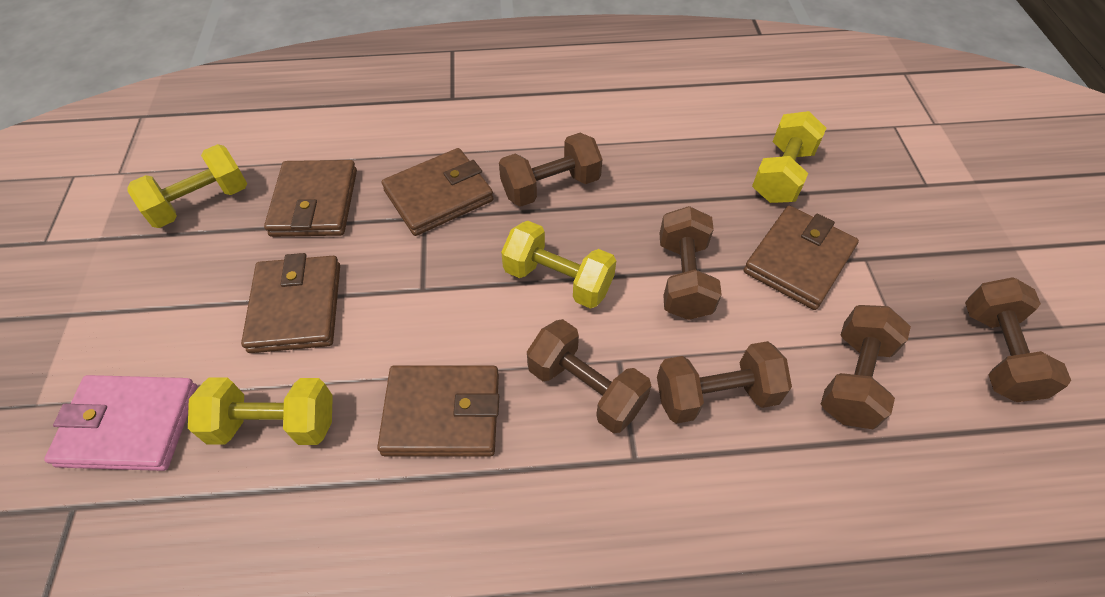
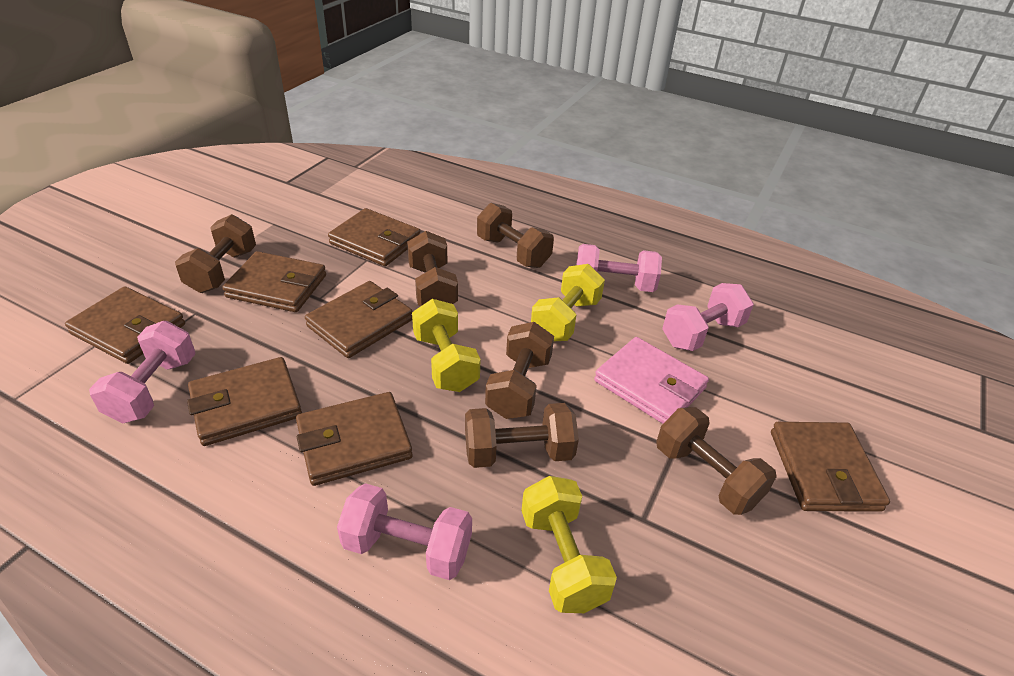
brown wallet: [241,253,340,353] [264,160,357,237] [377,365,499,457] [382,148,494,236] [744,206,859,310] = 5 -> [65,286,185,364] [187,357,302,446] [222,251,326,312] [296,392,413,486] [305,281,412,358] [328,208,421,266] [771,422,890,512] = 7
pink dumbbell: none = 0 -> [89,321,196,424] [337,483,472,580] [576,244,662,292] [662,283,754,351] = 4
yellow dumbbell: [127,144,247,228] [188,377,333,445] [501,221,616,309] [752,111,826,203] = 4 -> [412,299,480,392] [521,476,617,613] [531,264,605,341] = 3

